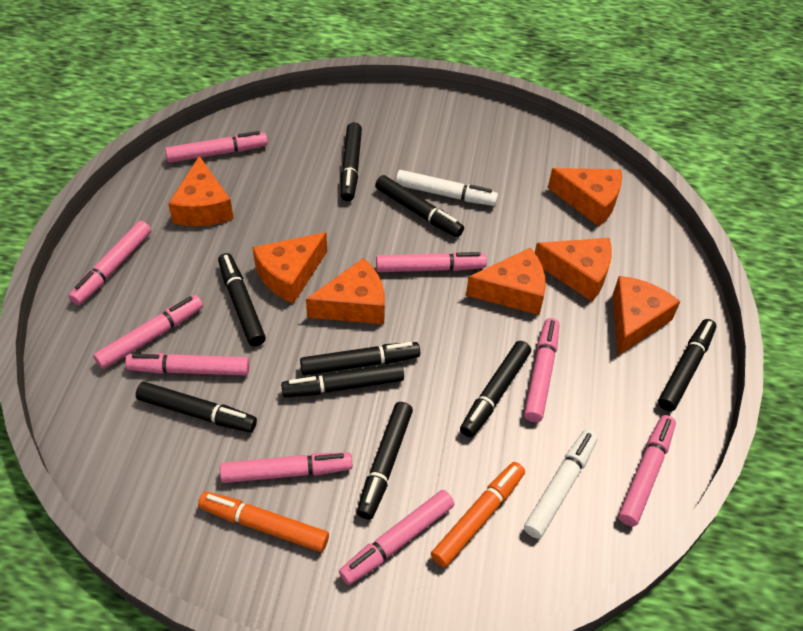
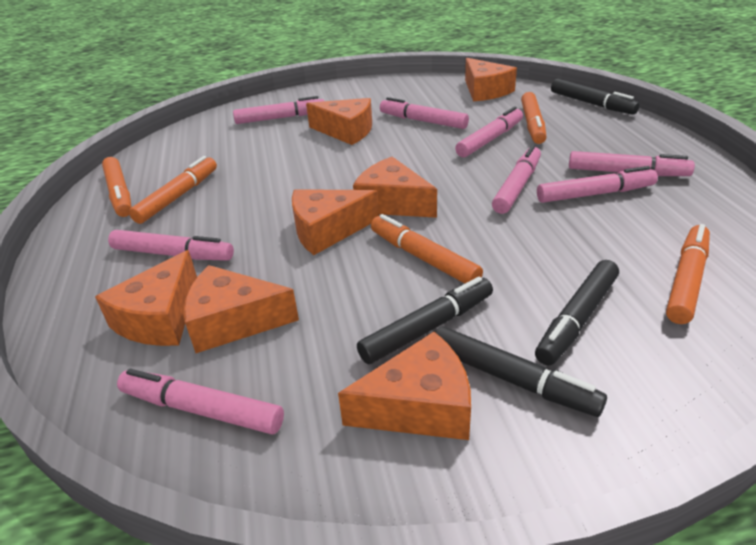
black marker: [136,382,257,432] [218,253,266,346] [281,363,404,397] [300,342,420,376] [341,122,362,201] [357,402,413,520] [375,175,464,237] [460,341,531,437] [658,319,716,411] = 9 -> [357,277,493,364] [436,326,607,417] [535,260,619,365] [551,79,640,115] = 4
orange marker: [198,491,329,552] [431,462,525,567] = 2 -> [102,157,132,217] [129,156,217,224] [371,214,483,284] [521,92,547,144] [666,224,710,324] = 5
pink marker: [69,221,151,305] [93,295,203,369] [125,353,250,375] [165,131,268,163] [220,453,353,483] [339,490,454,585] [376,252,487,272] [524,318,559,422] [619,415,676,526] = 9 -> [108,230,234,261] [117,369,284,435] [233,96,324,124] [380,97,469,129] [455,107,523,157] [492,145,541,214] [537,166,658,203] [569,151,695,176] = 8
white marker: [396,170,498,206] [524,429,598,539] = 2 -> none = 0

